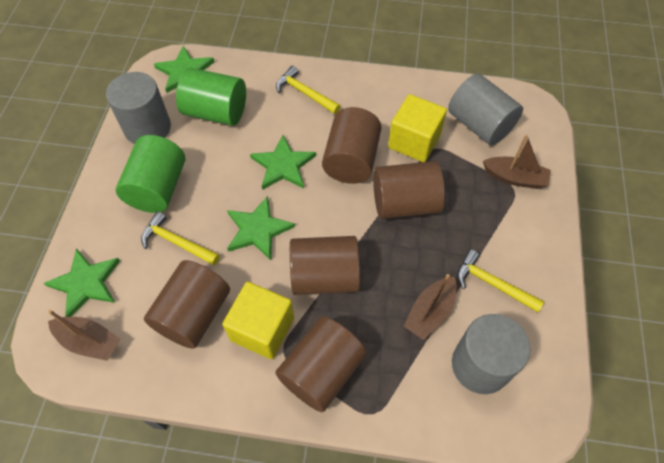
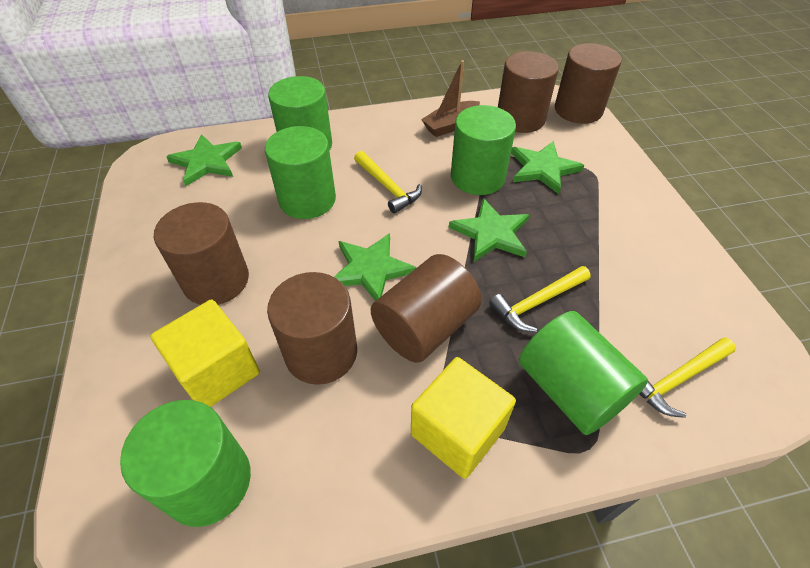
brown boat: [48,310,121,361] [404,274,457,340] [483,134,551,189] = 3 -> [421,60,480,137] = 1
green cylinder: [116,135,185,213] [176,68,246,126] = 2 -> [120,400,251,527] [265,126,336,219] [268,76,332,151] [451,105,516,195] [519,311,648,435] = 5
grey cylinder: [106,72,171,144] [448,74,523,145] [452,314,530,394] = 3 -> none = 0

